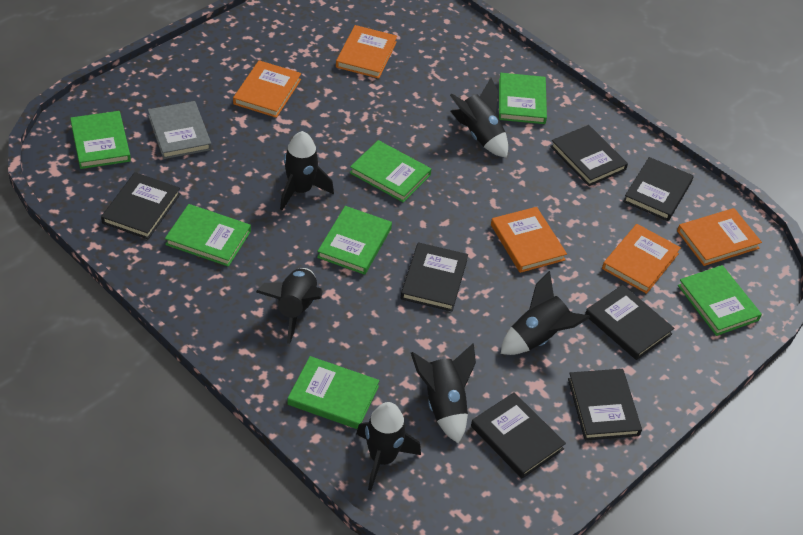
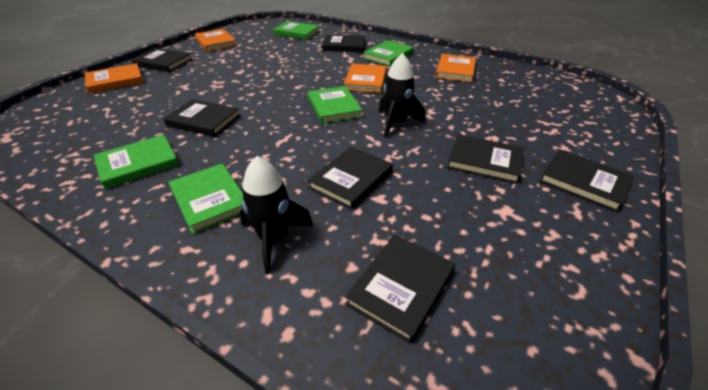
black rocket: [256,268,323,344] [280,131,334,211] [356,402,421,491] [411,343,476,444] [450,78,508,158] [501,271,590,355] = 6 -> [240,156,313,274] [379,53,425,138] = 2
green book: [70,111,131,169] [165,204,251,267] [288,356,380,429] [317,206,392,275] [350,140,431,203] [499,73,547,124] [678,265,762,336] = 7 -> [94,135,179,189] [168,164,243,234] [273,21,320,40] [308,86,362,124] [363,40,414,66] = 5
grey book: [148,101,212,159] = 1 -> none = 0
orange book: [233,60,301,118] [336,25,397,79] [491,207,567,273] [602,224,681,294] [677,208,762,266] = 5 -> [85,63,144,93] [195,29,237,52] [344,64,386,93] [435,54,476,82] = 4

